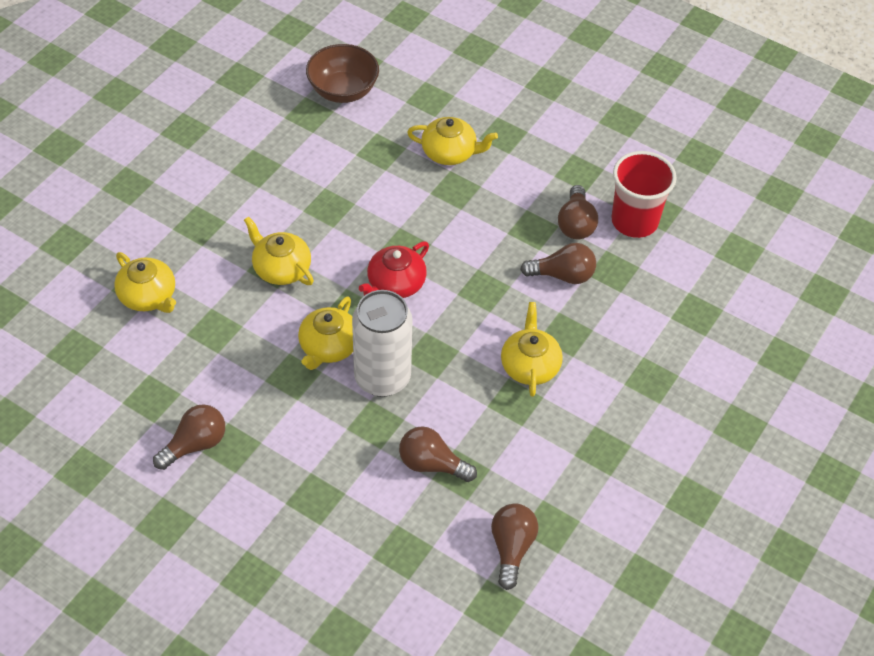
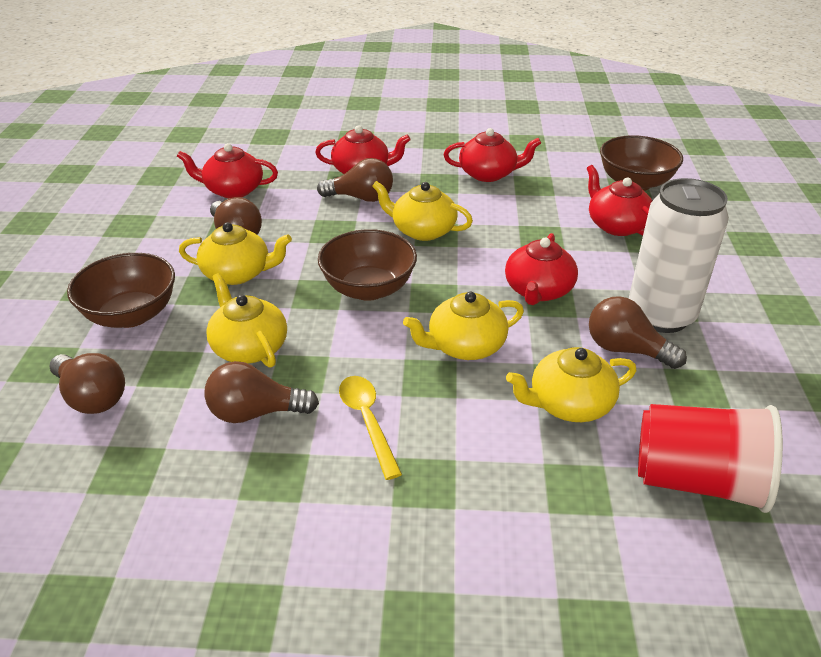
brown bowl: [306,44,379,103] = 1 -> [67,253,175,328] [318,229,417,301] [600,135,683,191] = 3
red teapot: [359,241,429,298] = 1 -> [177,143,278,198] [315,125,411,174] [444,128,541,182] [505,233,578,305] [587,165,652,236] = 5
yellow spoon: none = 0 -> [339,376,402,480] = 1

